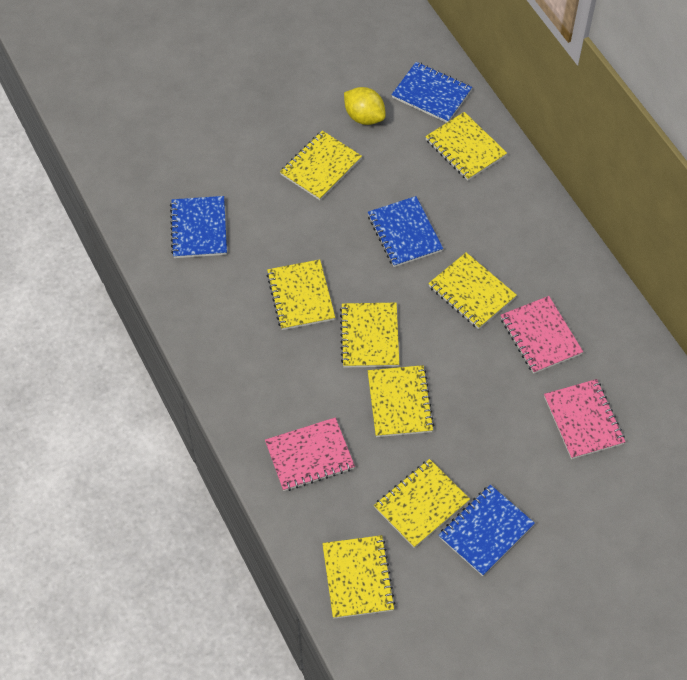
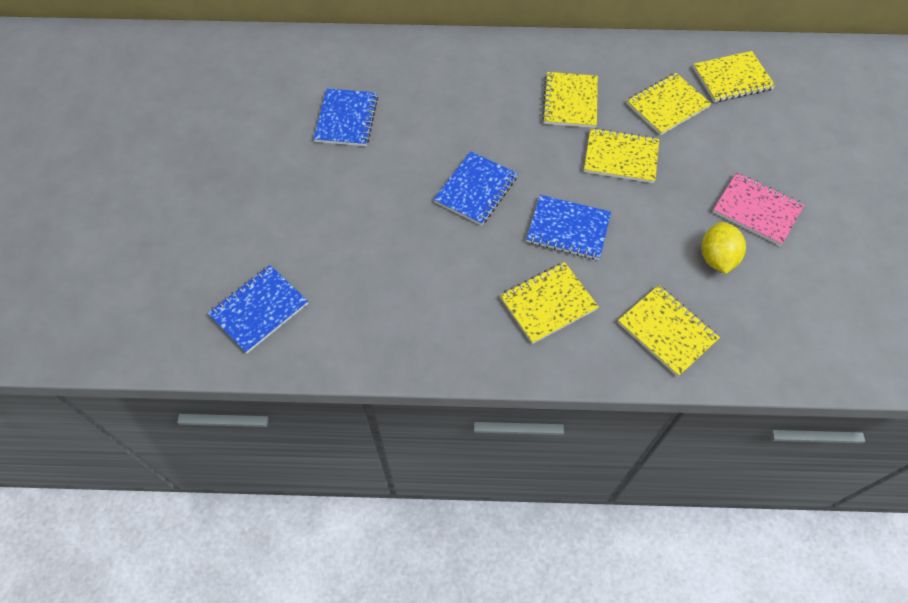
pink notebook: [265,417,355,491] [500,296,583,374] [544,379,625,459] = 3 -> [713,173,804,246] = 1
yellow notebook: [266,259,335,330] [280,131,362,200] [322,535,395,619] [340,303,399,368] [368,365,434,437] [374,459,470,548] [425,112,507,181] [428,252,517,329] = 8 -> [500,262,599,344] [542,72,598,128] [584,128,659,183] [618,285,720,377] [626,73,711,135] [693,51,776,102] = 6

